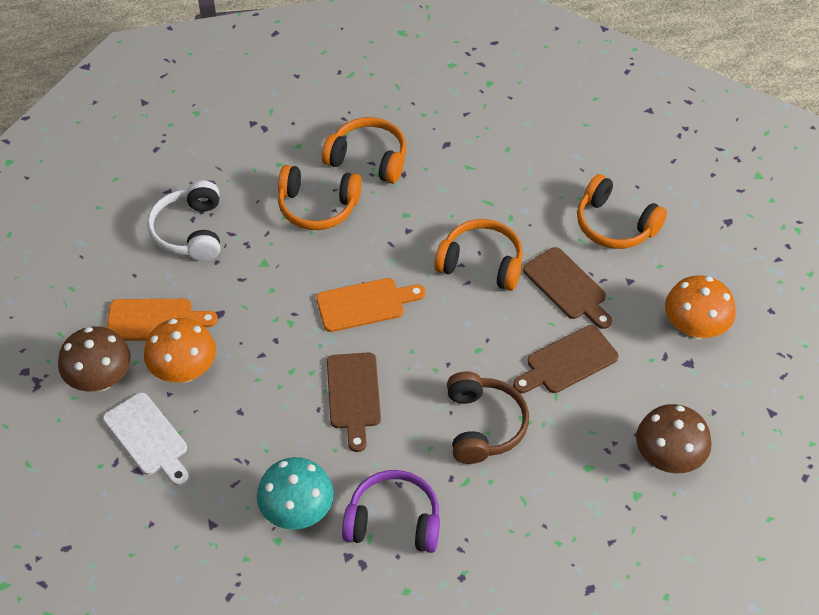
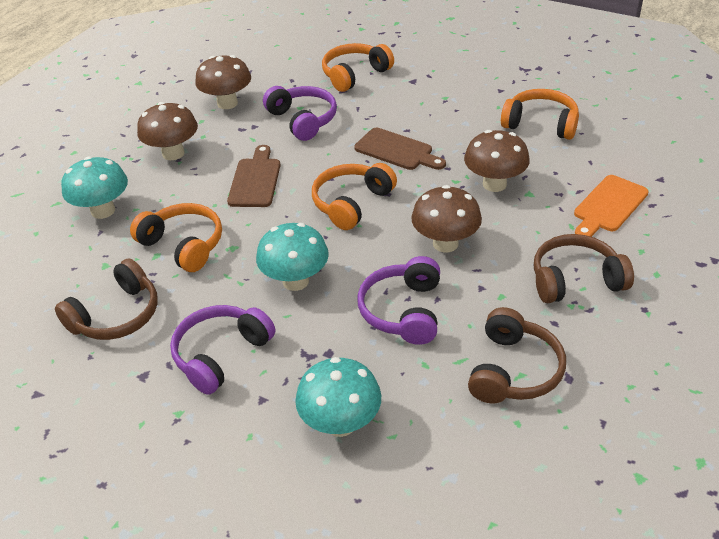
brown cutting board: [327,352,381,452] [513,325,619,393] [523,247,612,329] = 3 -> [227,145,281,207] [354,128,446,170] = 2
brown headphones: [447,372,529,464] = 1 -> [55,258,158,340] [468,307,566,403] [534,234,634,303] = 3
brown mushroom: [58,326,131,392] [636,404,712,473] = 2 -> [137,102,198,160] [195,55,251,109] [411,185,482,252] [464,130,530,192] = 4
orange cutting board: [107,299,218,341] [316,278,426,332] = 2 -> [574,175,649,237] = 1
orange mushroom: [144,318,216,383] [665,275,736,339] = 2 -> none = 0
purple headphones: [342,470,440,553] = 1 -> [170,305,276,395] [263,86,337,141] [357,256,440,345] = 3
turquoise mushroom: [257,457,334,530] = 1 -> [61,156,128,219] [256,223,329,291] [295,357,381,437] = 3
white cutting board: [103,392,189,486] = 1 -> none = 0
white headphones: [147,180,220,261] = 1 -> none = 0

